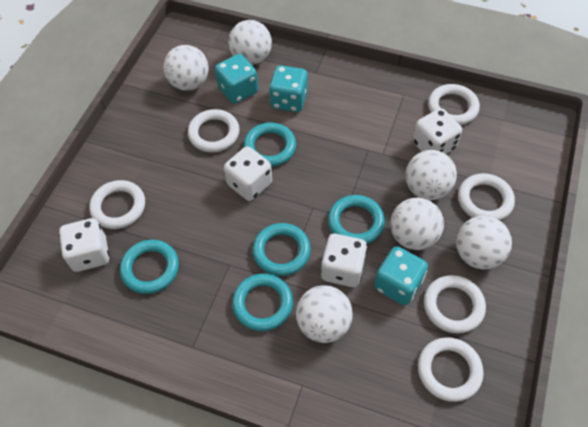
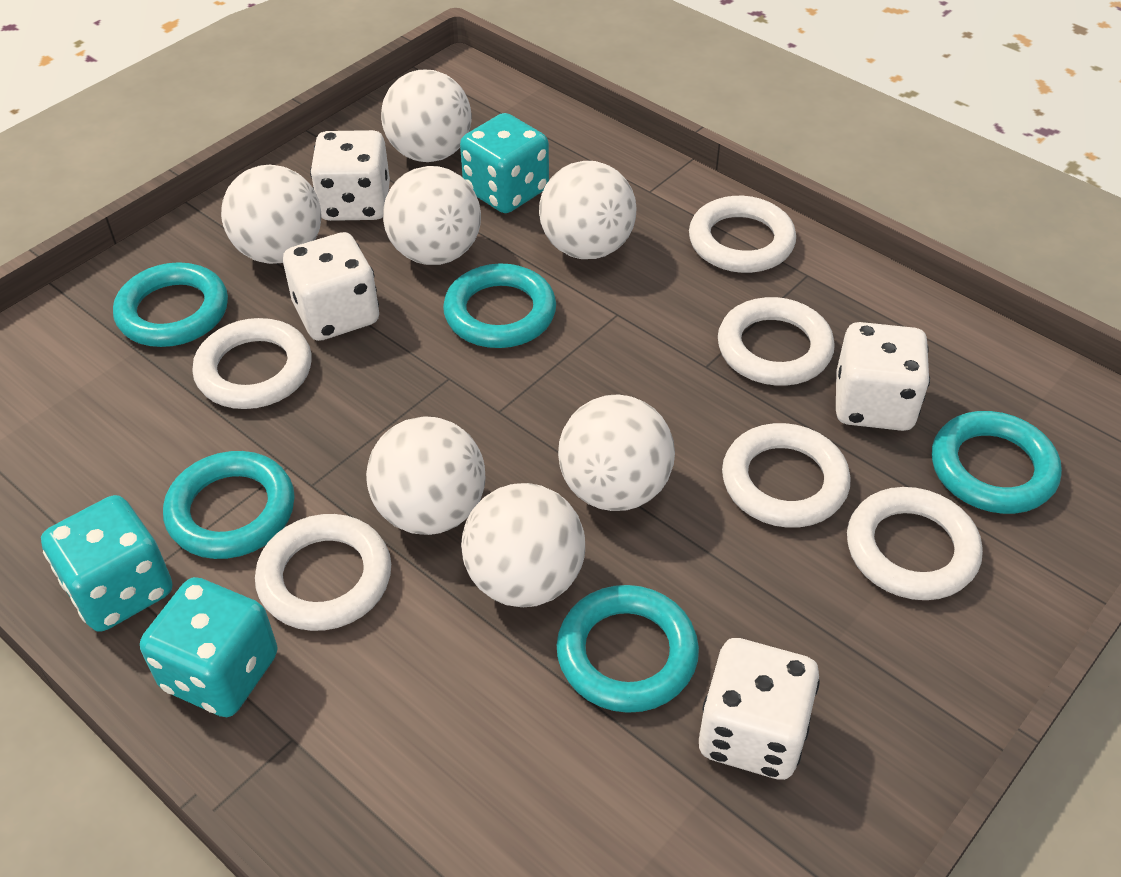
white ball: [163,45,209,91] [228,20,272,65] [296,285,353,343] [390,197,444,250] [406,150,457,200] [456,216,512,270] = 6 -> [221,165,322,264] [366,416,486,535] [381,70,472,162] [383,166,481,265] [461,483,585,607] [539,161,637,259] [558,394,675,511] = 7

